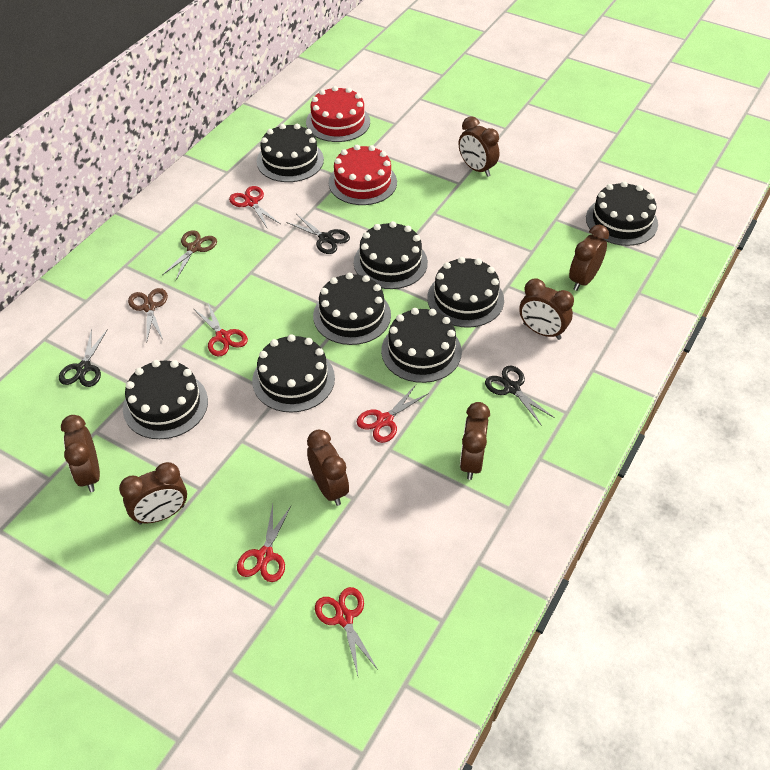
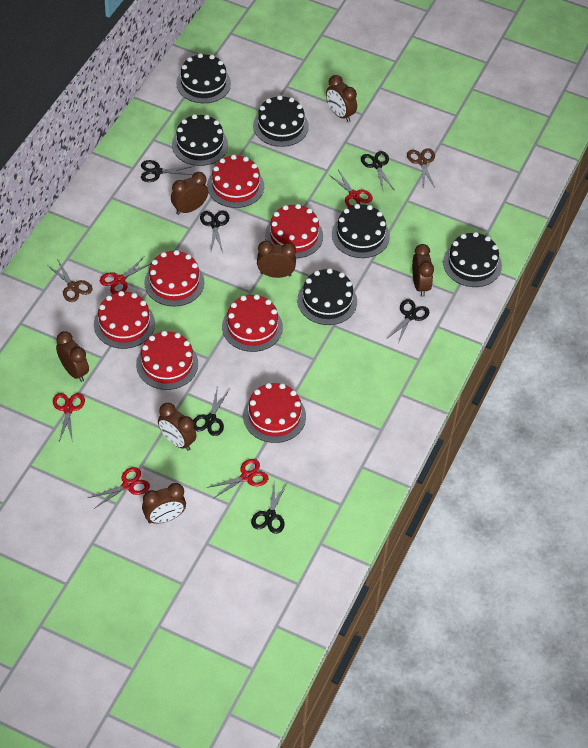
black cake: [123,360,208,439] [252,334,335,413] [257,124,324,182] [313,273,391,345] [354,221,428,289] [381,308,462,383] [427,257,504,328] [586,181,658,246] = 8 -> [172,114,228,166] [176,53,231,103] [253,95,309,147] [297,268,357,325] [332,204,390,258] [443,232,502,287] = 6
black scissors: [59,329,108,387] [286,214,350,254] [485,366,555,426] = 3 -> [141,160,194,182] [193,386,230,436] [200,211,229,252] [251,481,287,534] [361,151,394,190] [388,299,429,344] = 6
red cake: [306,86,370,142] [329,145,397,205] = 2 -> [94,291,155,349] [136,331,198,390] [144,250,204,307] [207,155,264,208] [222,294,283,352] [243,383,306,443] [265,204,323,258] = 7

